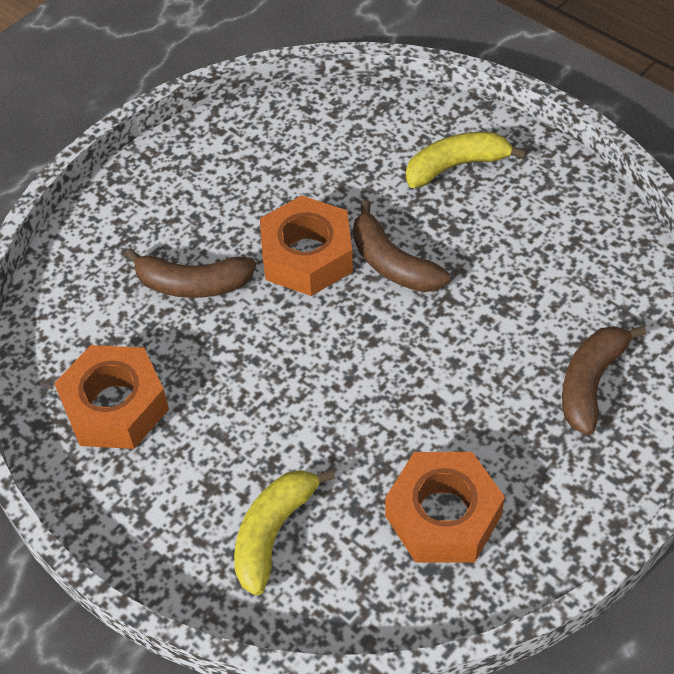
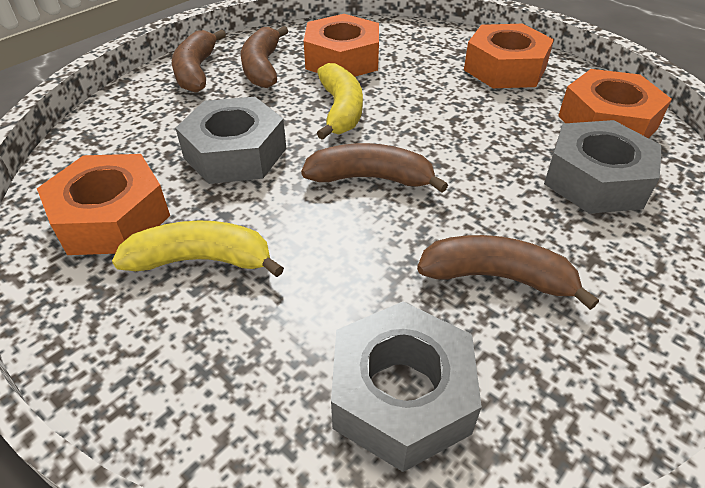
brown banana: [125,248,256,298] [353,201,450,292] [562,326,646,435] = 3 -> [172,29,226,93] [241,26,288,88] [301,143,448,193] [417,235,599,310] = 4
grey nut: none = 0 -> [176,97,287,184] [331,301,482,472] [544,120,662,214] = 3
orange nut: [54,345,169,449] [260,195,353,296] [385,452,505,563] = 3 -> [37,154,170,255] [304,14,379,77] [464,24,554,88] [558,69,672,138] = 4

